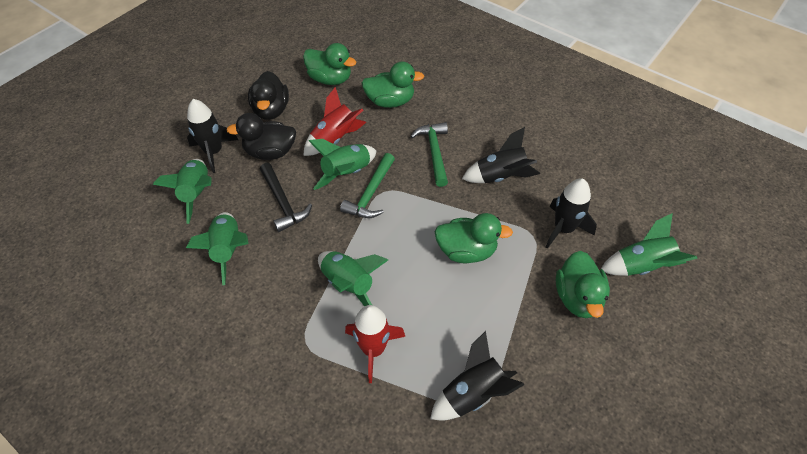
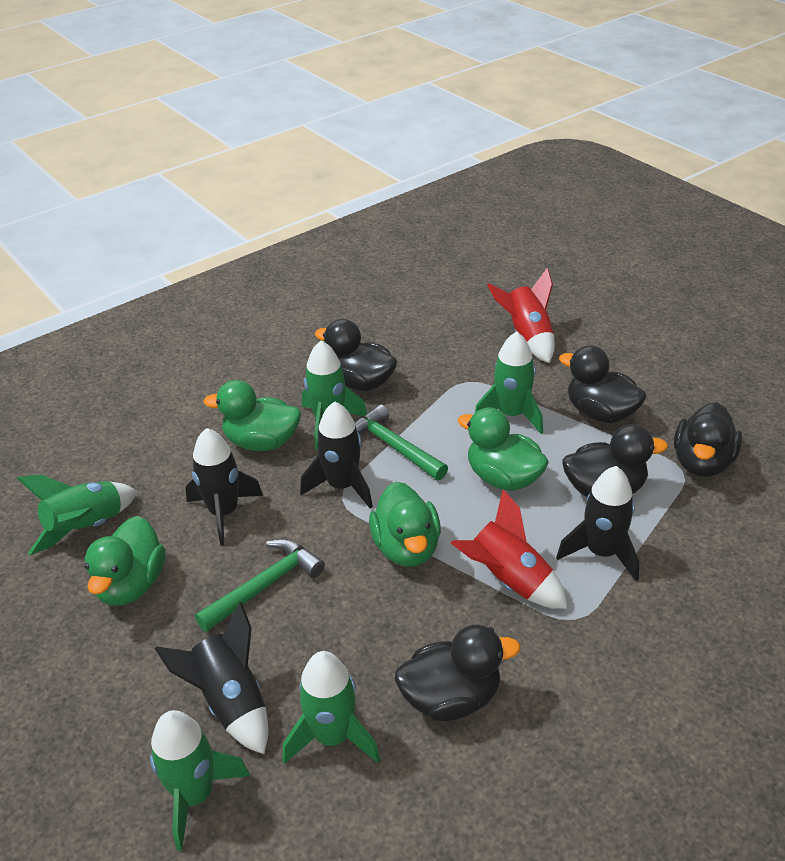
black duck: [226,113,296,160] [248,71,289,120] = 2 -> [315,319,397,391] [395,624,520,721] [559,345,647,423] [563,424,668,497] [674,402,742,477] = 5
black hammer: [260,163,312,232] = 1 -> none = 0

